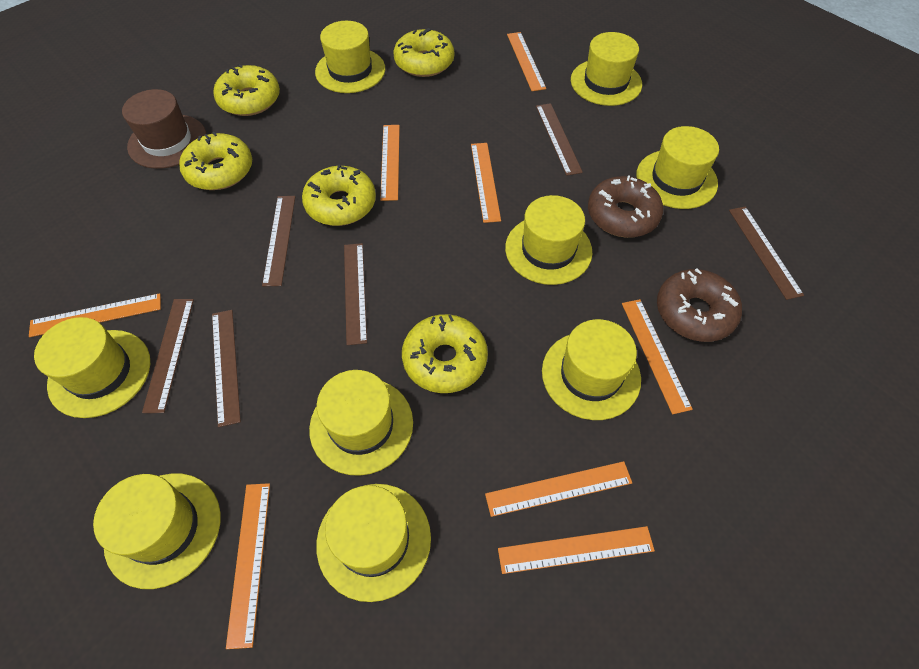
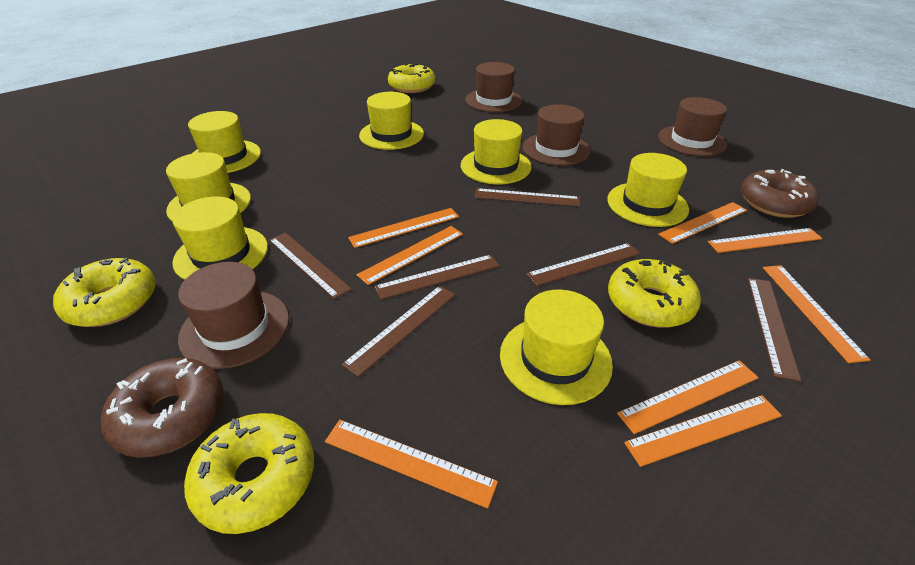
brown hat: [122,89,206,169] = 1 -> [178,262,289,369] [465,62,523,112] [523,104,591,166] [658,97,727,156] = 4
yellow donut: [179,132,252,190] [213,64,280,116] [302,165,376,226] [393,28,454,77] [402,314,488,393] = 5 -> [53,258,156,327] [184,413,314,534] [388,63,435,93] [608,259,701,328] = 4
yellow hat: [34,317,150,418] [93,473,221,589] [309,370,413,476] [315,21,385,93] [316,484,431,602] [505,195,592,285] [542,319,641,420] [571,32,642,106] [636,126,719,209] = 9 -> [166,152,251,221] [172,196,268,280] [188,111,261,173] [359,92,424,150] [461,119,532,184] [500,289,613,405] [607,153,689,227] = 7

